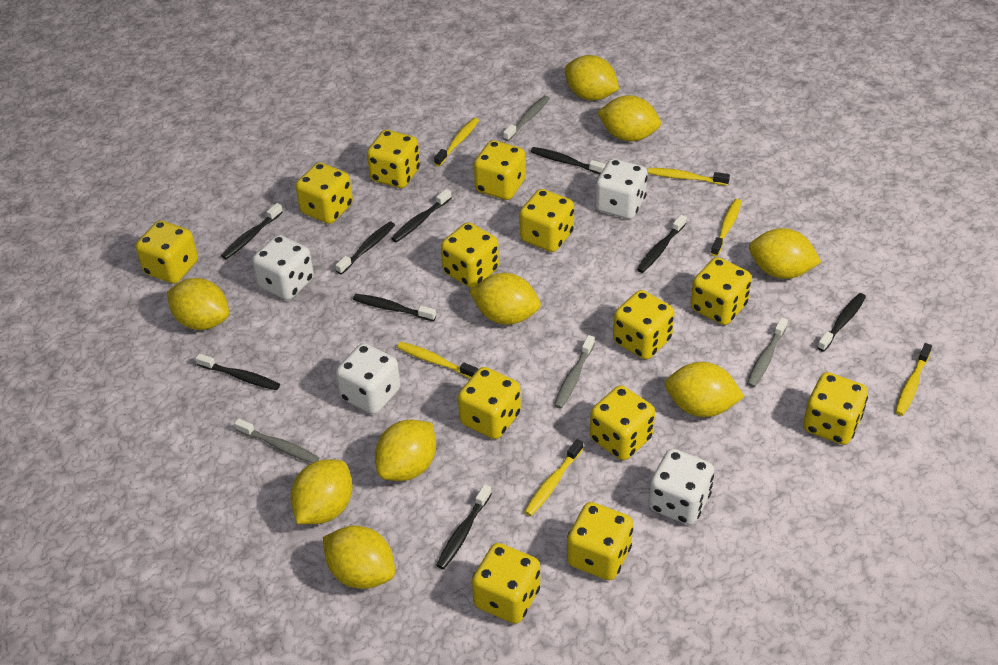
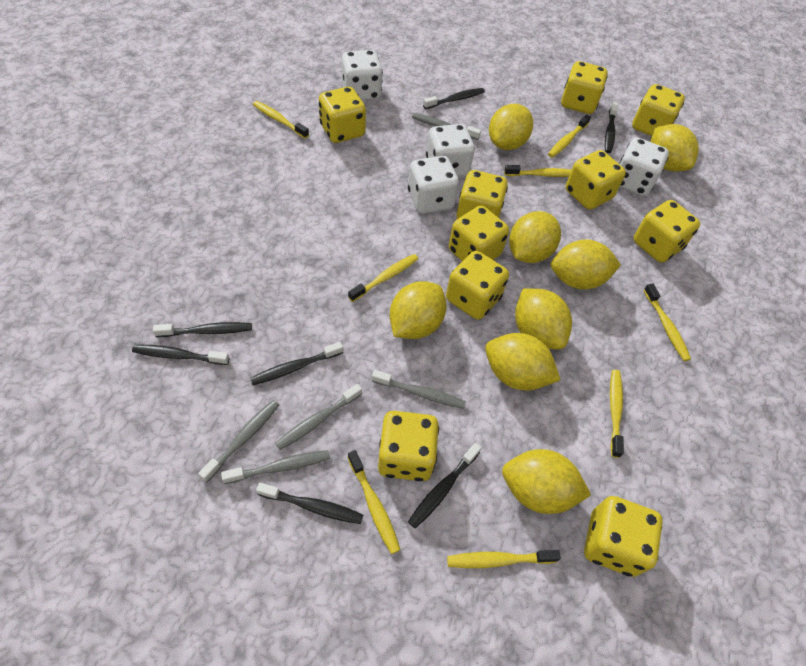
black toothbrush: [195,354,280,390] [221,203,283,259] [335,222,395,275] [353,294,436,321] [391,189,451,242] [436,484,492,569] [531,147,606,174] [637,215,686,273] [817,293,866,352] = 9 -> [132,345,229,365] [153,322,252,337] [250,342,343,385] [256,483,363,524] [408,443,481,528] [423,88,485,109] [605,102,618,153] = 7
grey toothbrush: [234,418,320,463] [503,96,550,141] [554,335,595,409] [747,317,788,387] = 4 -> [198,400,279,482] [221,450,330,484] [275,384,362,450] [372,370,466,409] [412,113,481,140] = 5
yellow dice: [136,220,198,284] [295,162,353,224] [367,130,420,188] [441,222,499,288] [458,367,521,439] [472,543,540,624] [474,140,526,200] [519,189,574,252] [567,502,633,580] [590,386,655,460] [613,290,675,360] [690,257,752,325] [803,372,868,445] = 13 -> [319,87,366,143] [378,411,439,481] [446,251,509,320] [449,205,509,261] [456,170,508,219] [561,61,608,114] [566,150,626,210] [584,496,663,577] [632,84,685,136] [633,200,700,263] = 10
yellow lemon: [167,278,229,330] [291,459,353,524] [323,526,395,589] [375,420,436,481] [469,273,541,325] [565,55,619,100] [597,95,661,141] [665,362,745,417] [749,228,821,279] = 9 -> [390,281,447,339] [485,333,560,390] [489,104,533,150] [502,449,591,514] [509,211,561,263] [515,288,572,350] [551,239,621,290] [650,124,699,172] = 8
yellow toothbrush: [397,342,478,378] [434,118,479,166] [524,439,583,516] [648,168,730,186] [711,199,742,256] [895,343,932,416] = 6 -> [253,101,309,139] [348,254,418,302] [348,450,400,554] [447,550,561,568] [504,165,571,177] [548,114,591,158] [610,370,624,458] [644,283,691,361] = 8

